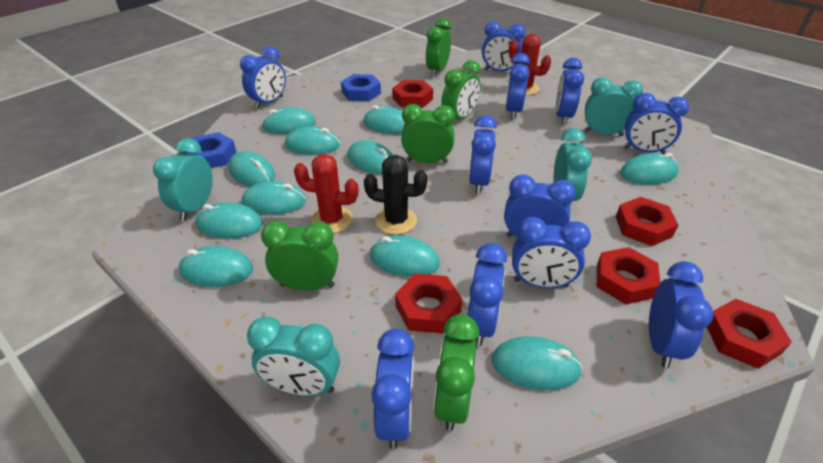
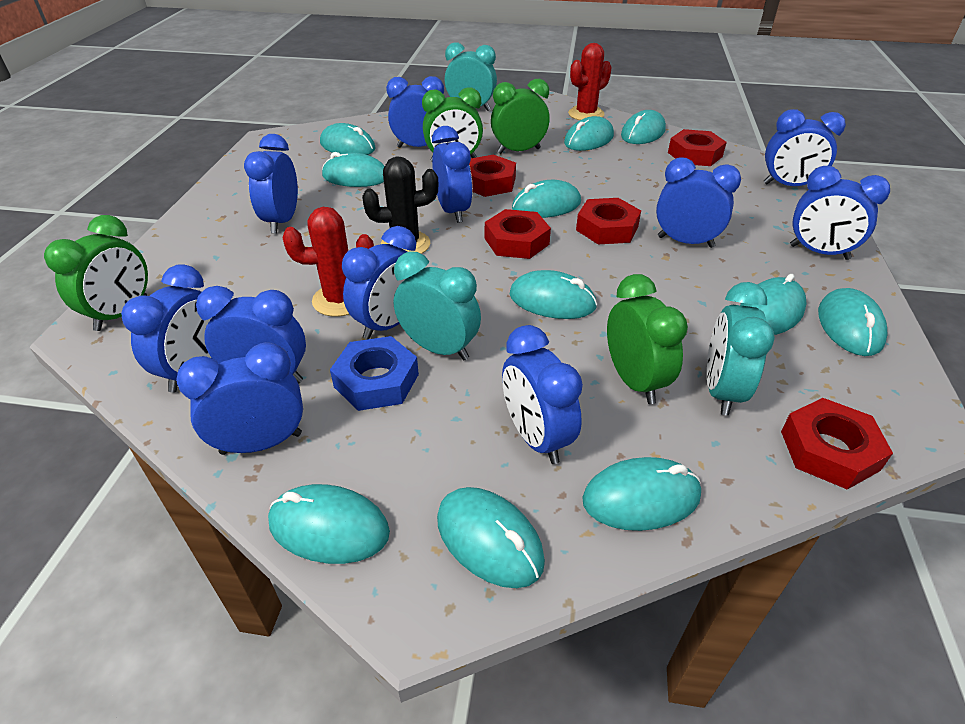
blue nut: [184,132,236,168] [341,74,381,101] = 2 -> [330,336,419,411] = 1
green clock: [261,221,338,290] [401,104,455,163] [426,18,451,77] [434,314,479,431] [441,60,481,119] = 5 -> [44,215,148,331] [422,87,483,161] [491,79,550,154] [607,274,688,404] = 4
turquoise clock: [153,138,213,221] [247,317,340,396] [554,128,592,201] [584,77,643,136] = 4 -> [394,251,481,360] [444,42,497,111] [707,282,775,415] = 3

